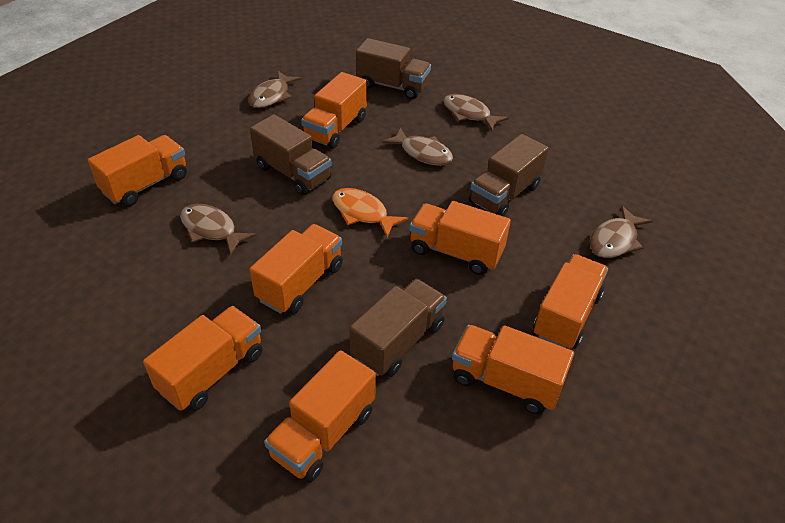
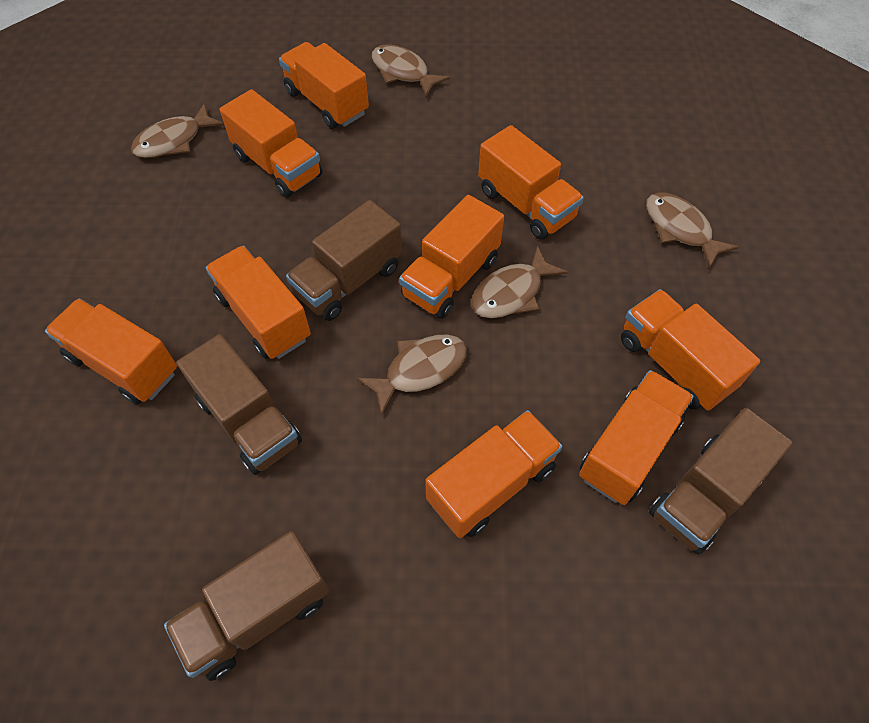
orange fish: [332,188,408,237] = 1 -> none = 0
orange truck: [88,135,187,206] [143,306,263,411] [249,224,343,314] [264,350,376,482] [301,72,367,149] [409,201,511,275] [452,325,574,414] [533,254,608,349] = 8 -> [45,299,177,404] [206,246,311,359] [219,89,322,198] [279,42,369,129] [399,195,504,319] [425,410,562,538] [478,125,584,240] [579,370,694,505] [621,289,760,411] = 9

